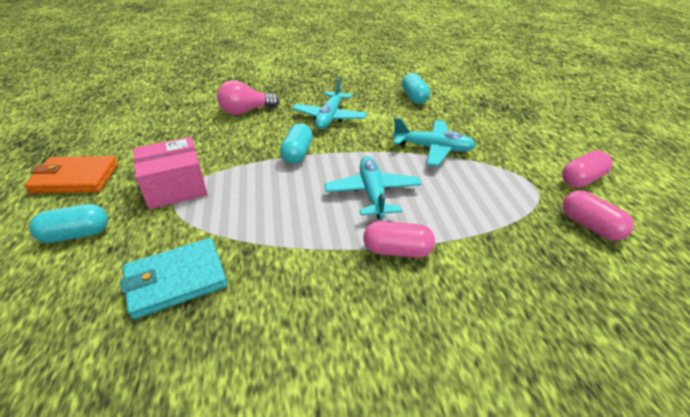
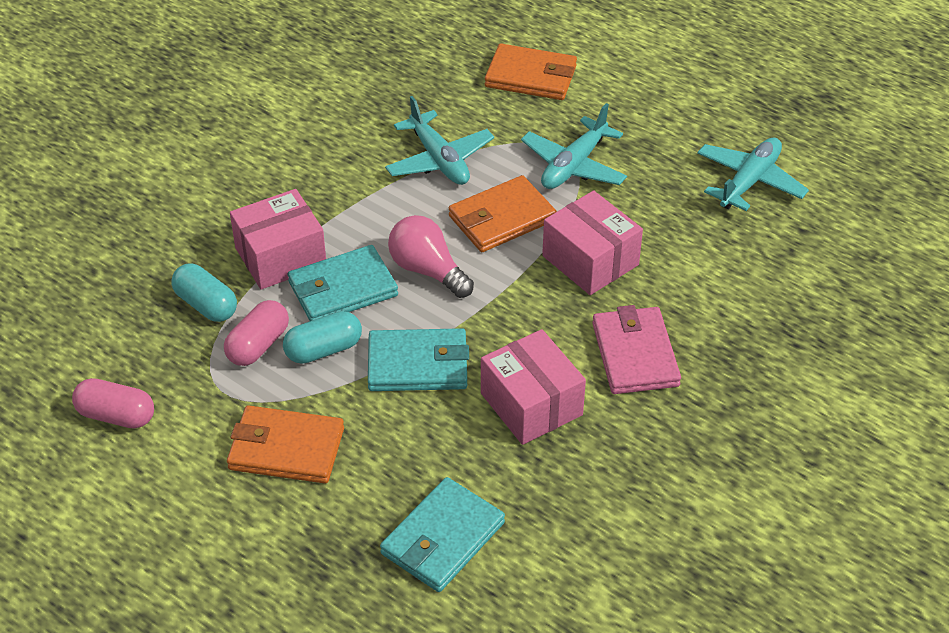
orange wallet: [24,156,118,194] = 1 -> [227,405,344,483] [449,175,557,252] [485,44,577,100] = 3
pink box: [133,137,208,209] = 1 -> [230,189,326,290] [481,329,586,445] [542,191,643,295] = 3
pink capsule: [363,221,435,258] [562,151,612,188] [563,190,634,241] = 3 -> [72,378,154,429] [224,300,289,366] = 2
pink wallet: none = 0 -> [592,305,681,394] = 1
turquoise capsule: [29,204,108,243] [280,123,313,164] [402,73,430,104] = 3 -> [171,263,237,322] [283,311,362,364] = 2
turquoise wallet: [120,238,227,319] = 1 -> [288,245,398,321] [368,328,469,391] [380,477,505,592] = 3

